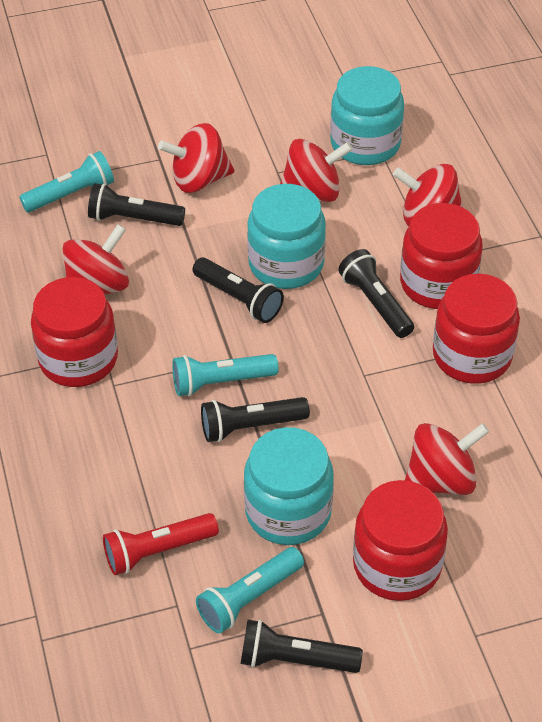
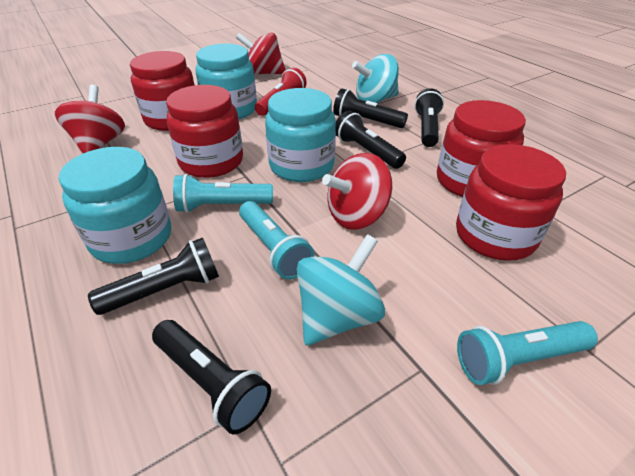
red spinning top: [62,224,129,294] [158,123,234,193] [280,139,353,202] [393,164,463,226] [405,423,489,495] = 5 -> [55,85,125,153] [236,33,286,75] [322,153,392,230] = 3
turquoise spinning top: none = 0 -> [296,234,385,345] [352,54,399,103] = 2

